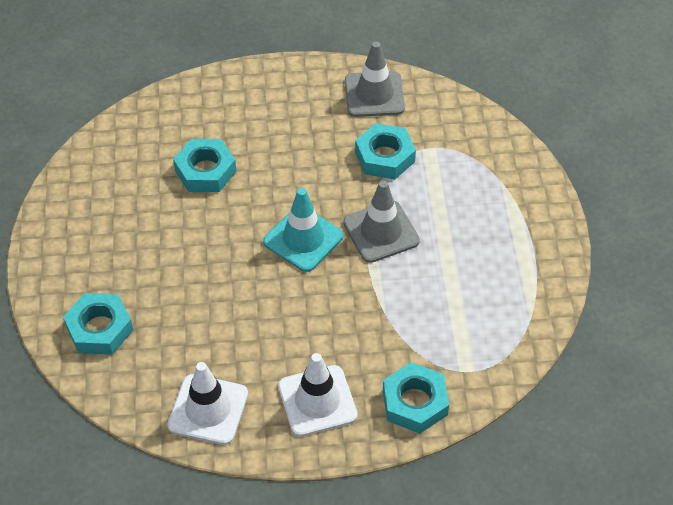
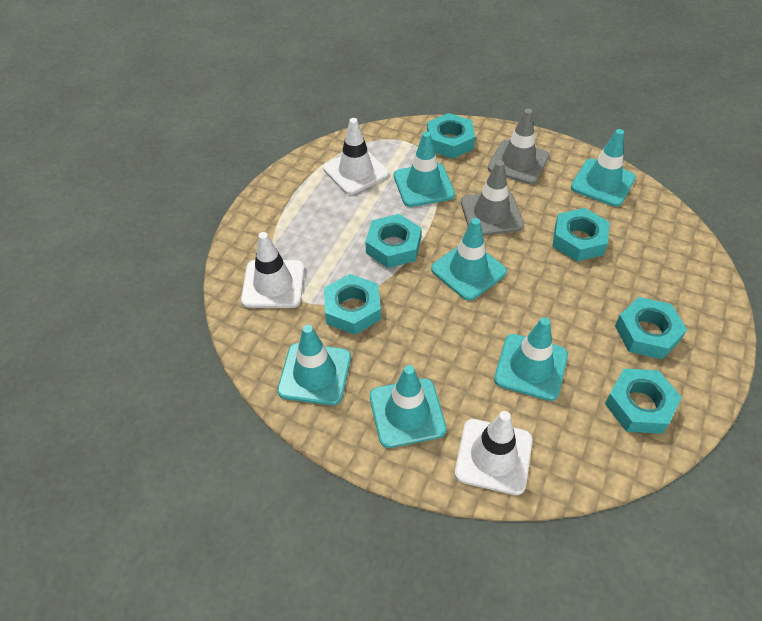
turquoise nut: [63,293,133,355] [173,139,236,192] [355,123,416,179] [383,362,449,434] = 4 -> [324,274,381,335] [365,214,422,268] [427,113,475,159] [552,208,610,261] [605,369,682,434] [615,297,687,359] = 6
turquoise traffic cone: [263,188,343,272] = 1 -> [277,325,351,405] [370,365,447,448] [394,132,455,207] [431,218,507,301] [494,317,568,401] [571,129,636,207] = 6
white traffic cone: [167,362,248,445] [278,353,358,437] = 2 -> [241,232,304,308] [323,118,389,195] [455,411,533,495] = 3

